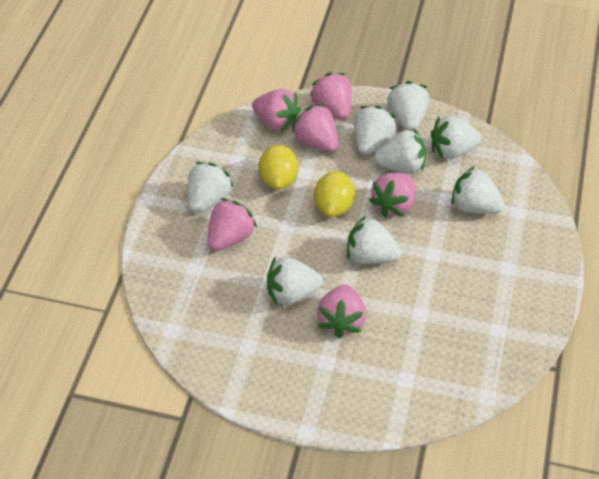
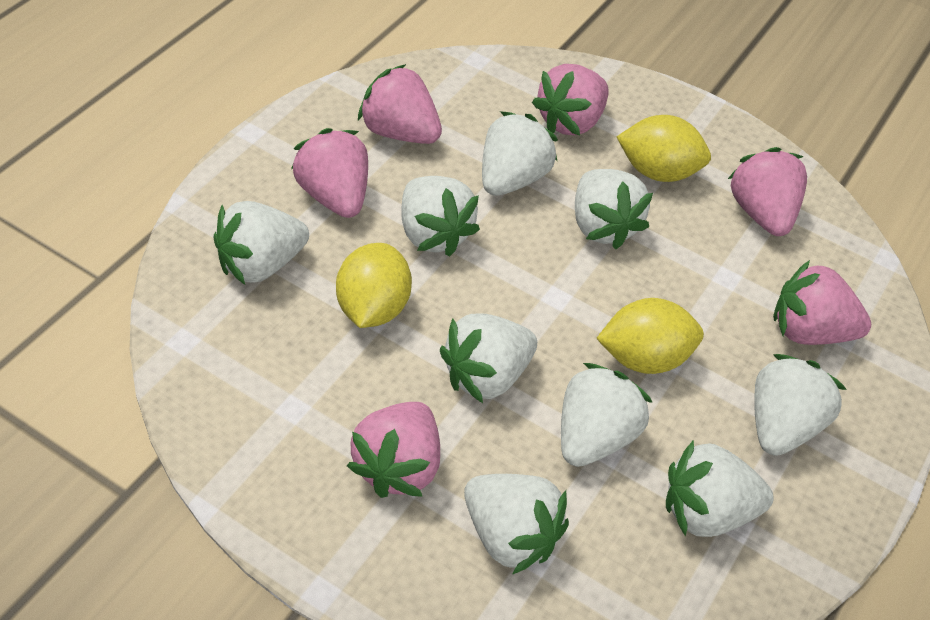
white strawberry: [188,162,233,213] [267,257,323,305] [347,216,402,264] [354,106,396,155] [374,129,426,174] [387,81,429,131] [431,116,481,159] [451,166,505,214] = 8 -> [214,201,309,285] [401,176,480,257] [440,314,537,403] [464,474,569,575] [482,111,558,196] [561,363,653,467] [575,169,653,249] [666,440,774,537] [754,354,847,456] = 9
yellow lemon: [258,145,298,190] [314,171,355,217] = 2 -> [336,243,412,328] [596,298,704,374] [617,115,711,182] = 3

